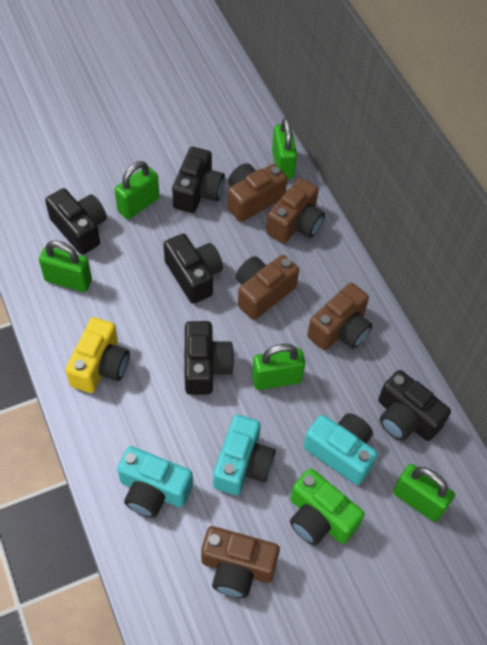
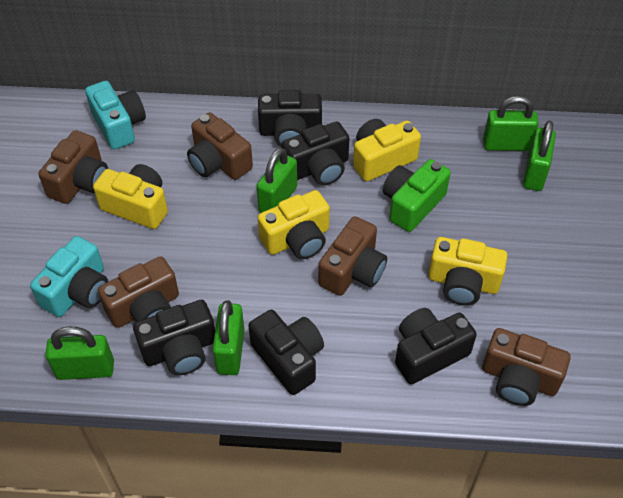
turquoise camera: [117,446,193,518] [213,415,276,495] [303,413,377,485] = 3 -> [30,236,108,317] [85,81,146,150] = 2
yellow camera: [65,317,130,393] = 1 -> [93,164,168,229] [258,190,330,259] [353,119,421,181] [428,237,508,305] = 4

